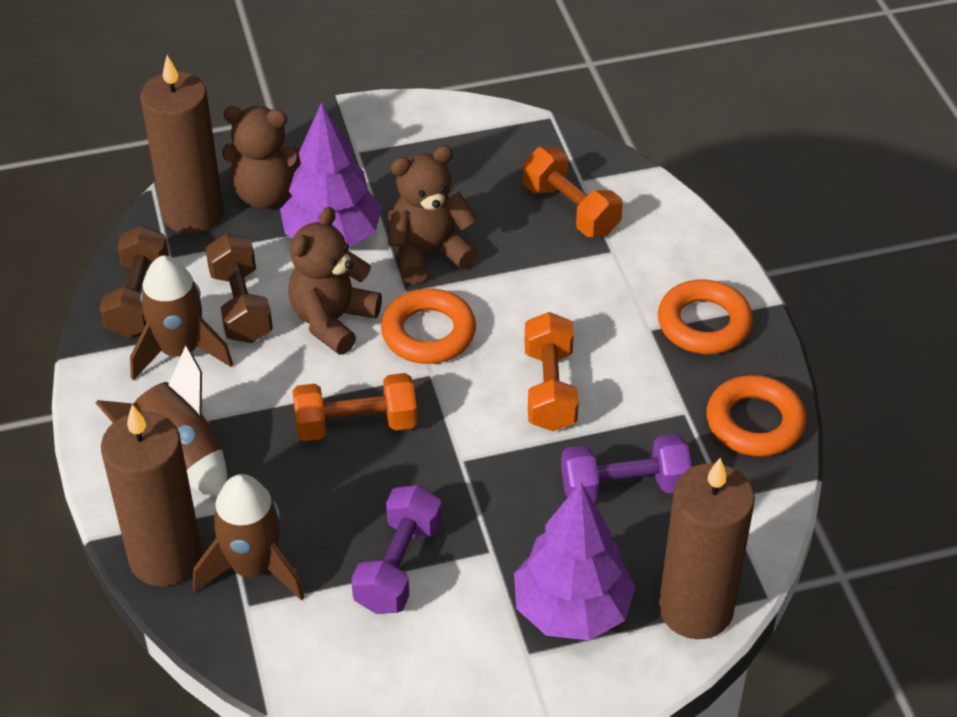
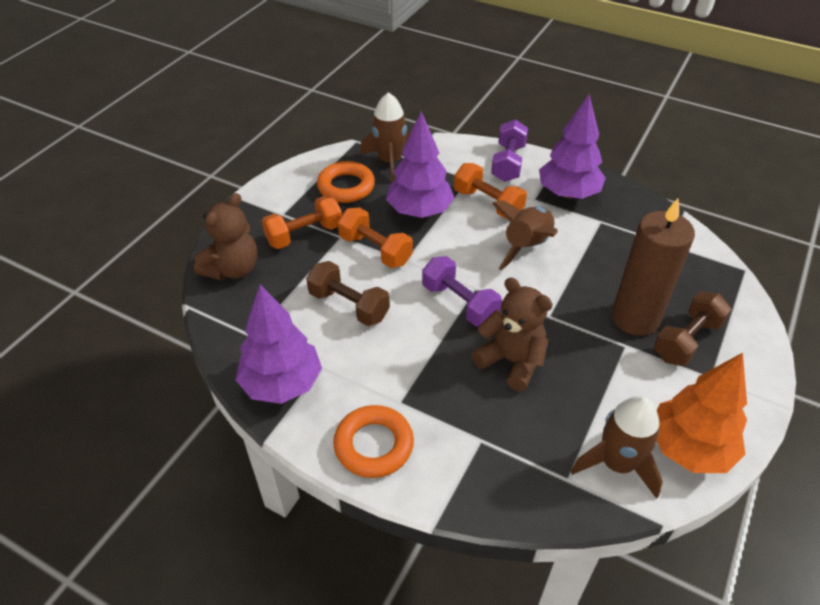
brown candle: [101,405,202,587] [140,55,224,233] [659,458,755,639] = 3 -> [612,198,695,336] = 1
brown teddy bear: [222,106,301,209] [288,207,382,355] [388,146,478,284] = 3 -> [194,193,257,280] [472,278,553,391] = 2
orange ring: [381,289,476,364] [658,280,753,354] [706,375,806,457] = 3 -> [317,161,375,203] [333,405,414,478] = 2
orange tree: none = 0 -> [656,353,747,473] = 1
purple tree: [280,102,382,247] [514,482,636,641] = 2 -> [236,285,322,404] [386,111,454,218] [539,94,606,199] = 3

